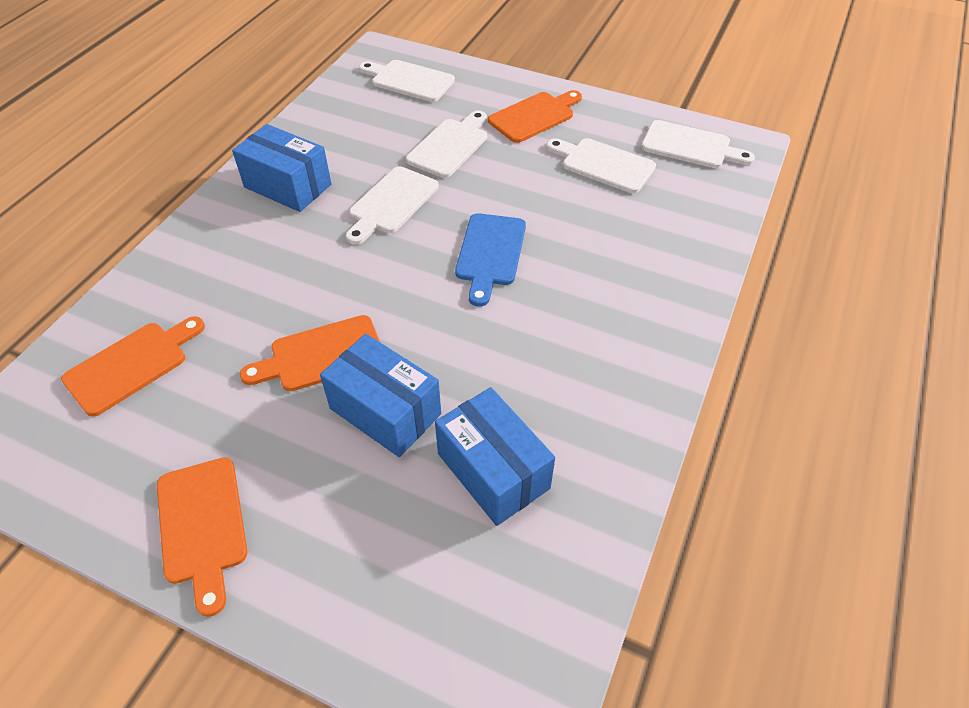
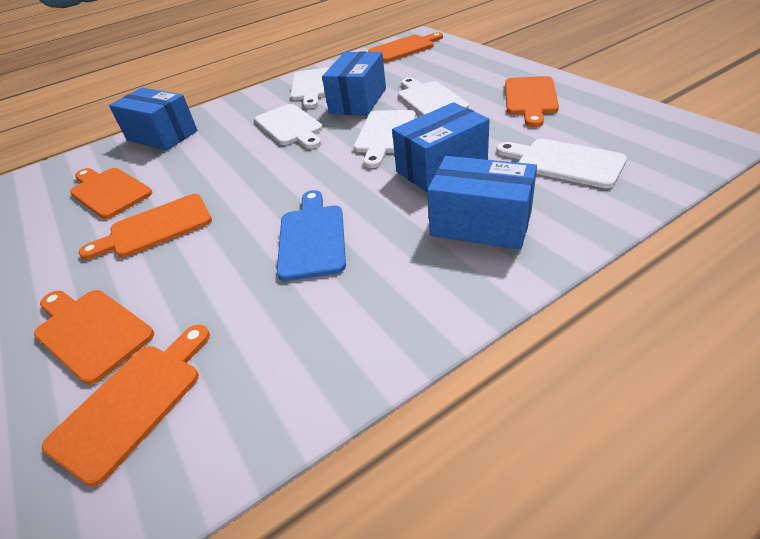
blue box: [232,124,332,212] [320,334,441,457] [435,387,555,526] = 3 -> [109,88,197,151] [322,51,386,115] [392,102,490,192] [427,156,537,250] = 4
orange cutting board: [61,316,205,417] [157,457,247,617] [240,315,380,391] [488,90,582,143] = 4 -> [34,290,154,385] [42,325,210,486] [70,168,152,219] [79,194,212,260] [368,32,443,62] [505,76,559,127] = 6

